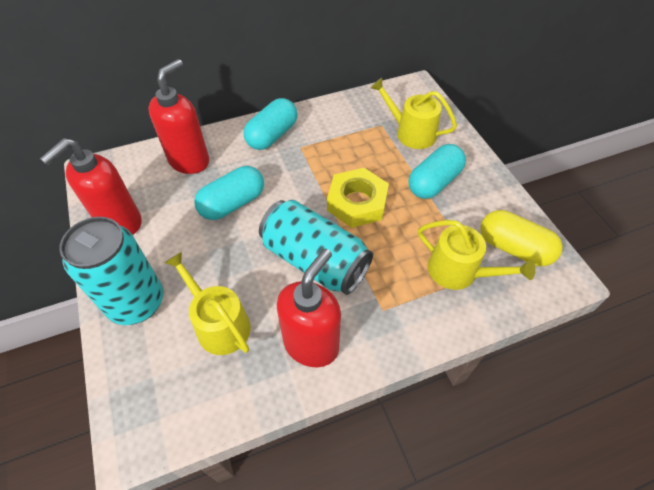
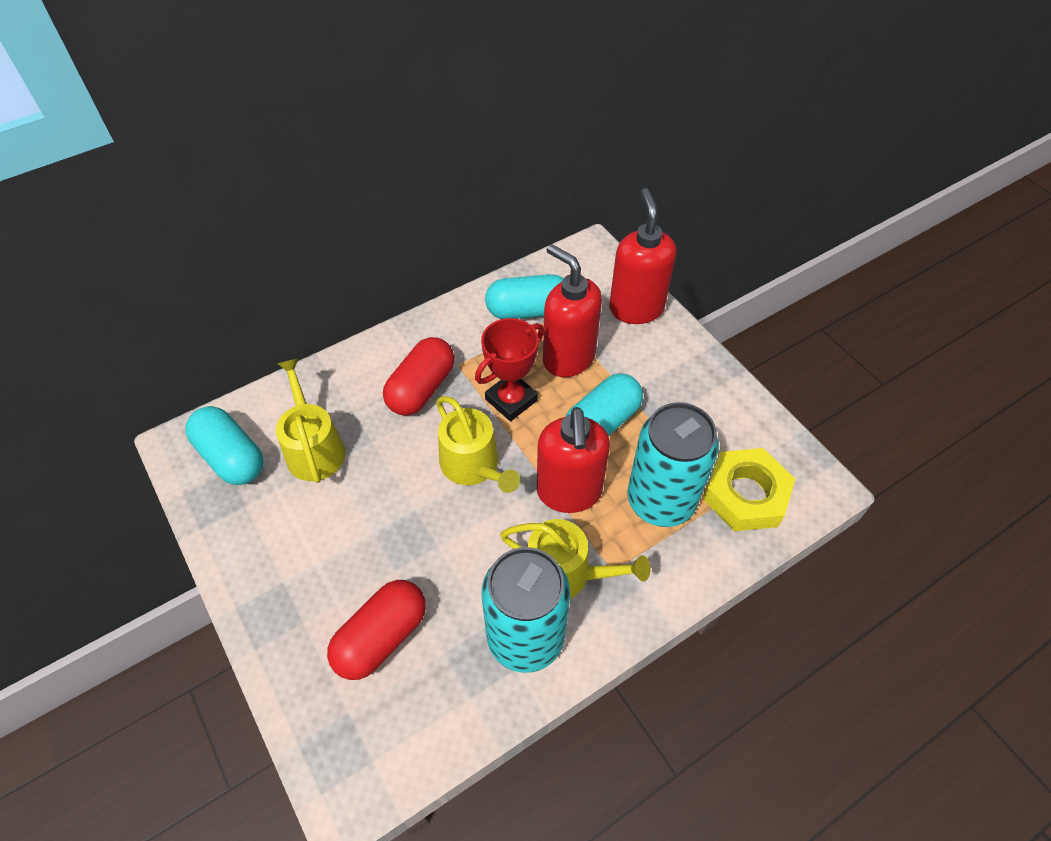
red capsule: none = 0 -> [327,580,426,680] [383,337,454,415] = 2
red trophy: none = 0 -> [475,318,544,421] = 1
yellow capsule: [481,210,562,266] = 1 -> none = 0

